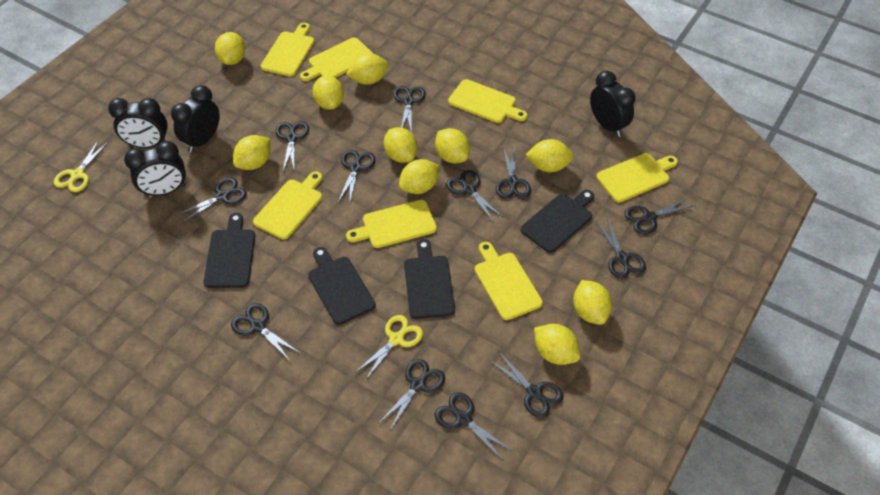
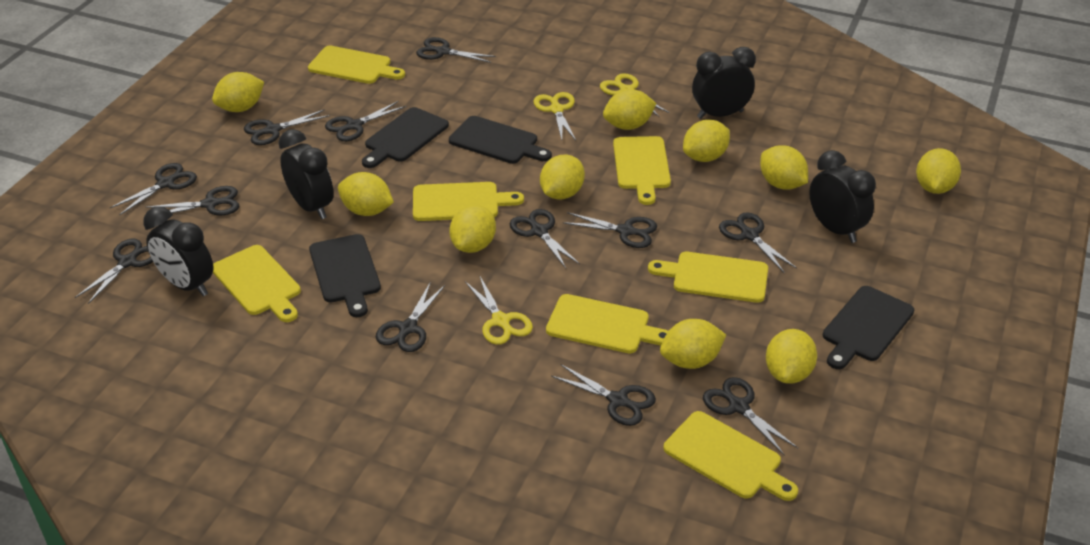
yellow scissors: [54,140,108,192] [356,315,423,381] = 2 -> [465,275,533,345] [533,92,576,141] [600,73,670,117] = 3

